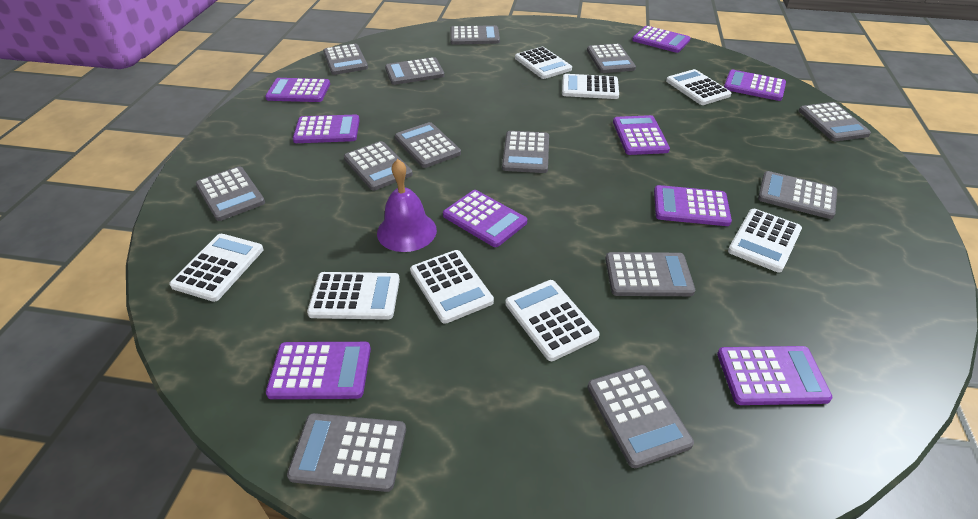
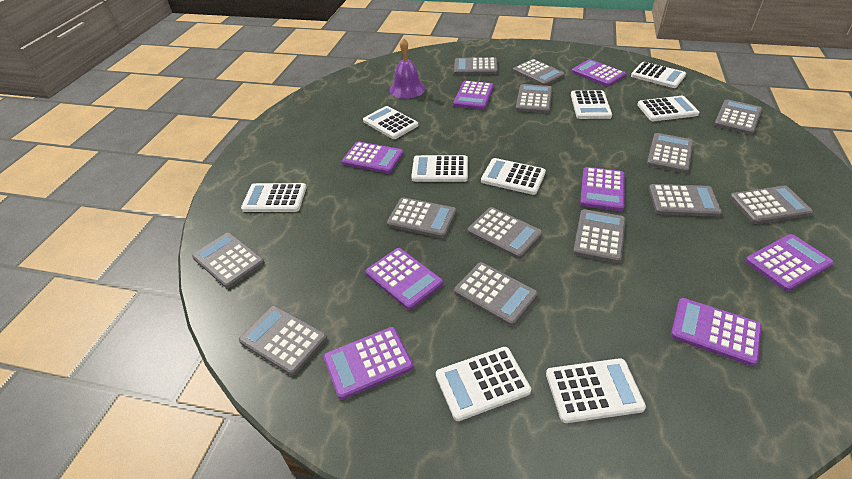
purple calculator: [265,78,330,102] [266,342,371,399] [293,114,360,143] [443,190,527,247] [613,115,670,155] [632,26,690,53] [654,185,732,226] [717,346,833,405] [724,70,786,101] = 9 -> [323,327,413,400] [342,141,404,174] [366,248,443,310] [453,81,494,109] [572,59,626,87] [580,167,625,211] [671,298,762,366] [745,234,834,291] = 8
white calculator: [169,234,264,302] [307,272,400,320] [410,250,494,324] [505,280,600,361] [515,47,572,79] [562,74,619,99] [666,69,731,105] [728,209,802,272] = 8 -> [241,183,307,212] [363,106,418,139] [411,155,468,182] [436,347,531,421] [481,158,546,195] [546,358,646,423] [571,90,612,119] [631,62,686,88] [637,96,699,121] = 9

